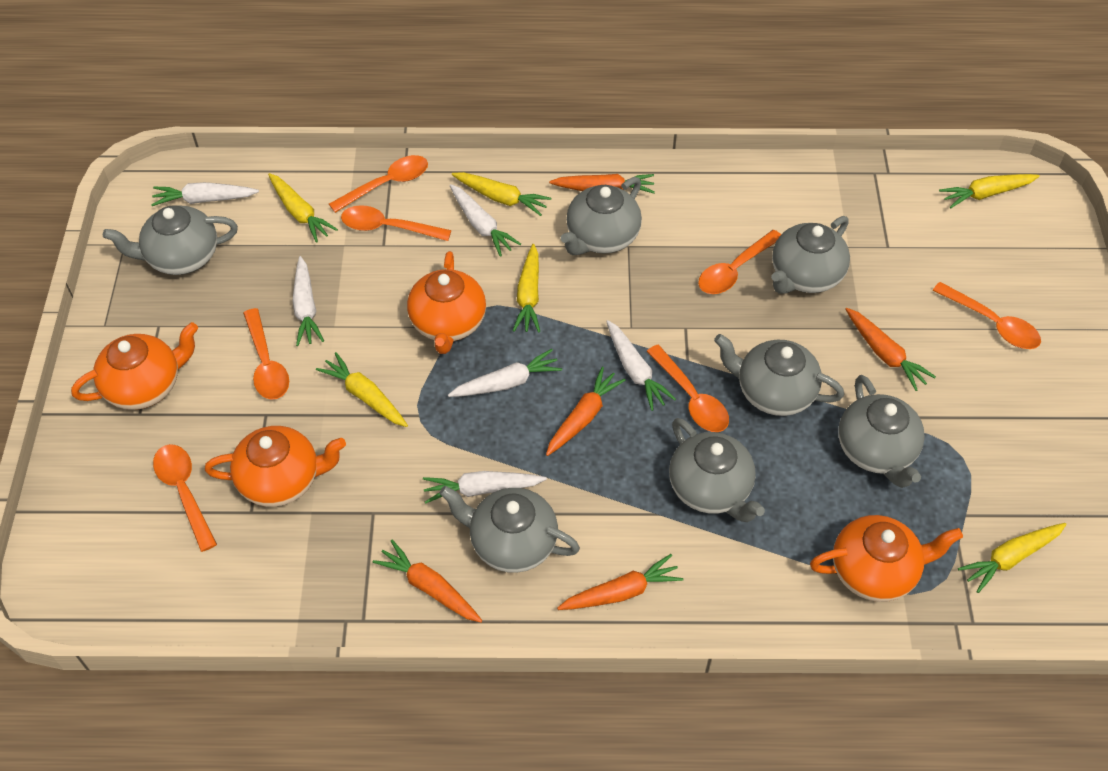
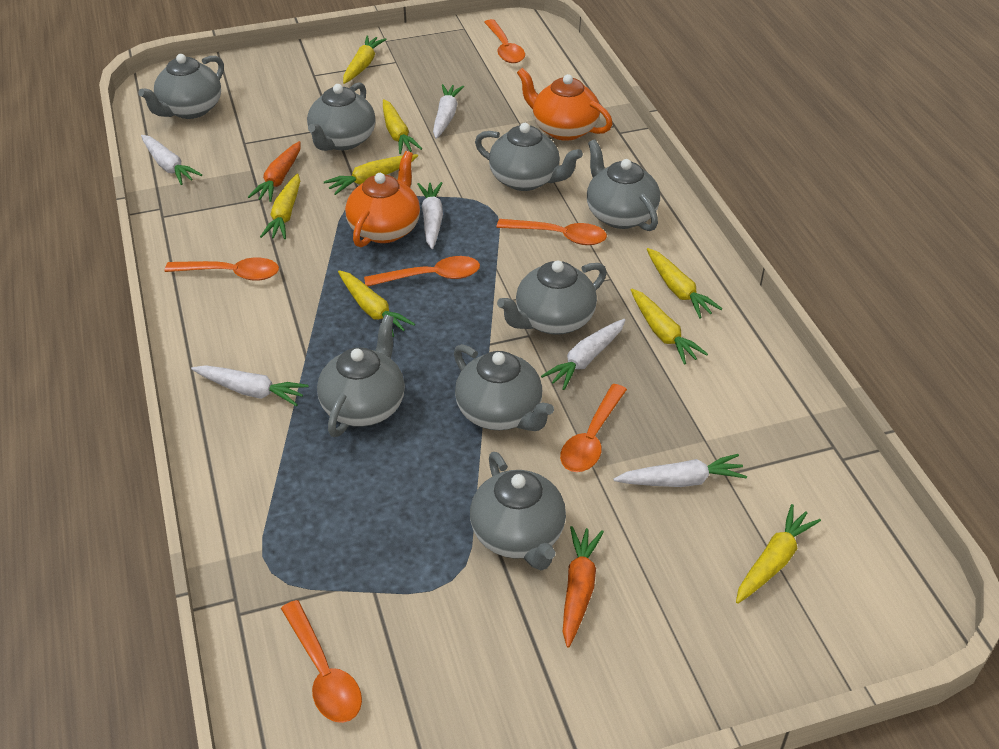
grey teapot: [103,205,238,275] [439,486,580,573] [561,177,642,255] [669,418,765,522] [714,334,844,416] [771,216,850,294] [838,375,925,488] = 7 -> [138,54,224,119] [307,82,376,151] [317,315,405,437] [454,344,554,431] [470,452,566,570] [475,123,583,191] [497,261,607,335] [587,140,660,231] = 8
orange carrot: [372,540,482,623] [546,367,625,456] [549,174,655,193] [557,554,684,610] [845,308,936,391] = 5 -> [248,141,301,202] [563,526,604,648] = 2
orange spoon: [153,444,217,552] [243,308,289,400] [329,155,428,213] [341,205,451,241] [646,345,729,432] [698,230,781,294] [932,282,1041,349] = 7 -> [165,258,279,281] [281,600,362,723] [364,256,480,286] [484,19,525,63] [496,219,607,245] [560,384,627,472] = 6
orange teapot: [71,322,198,410] [205,426,346,507] [407,251,486,354] [810,515,963,602] = 4 -> [345,151,420,247] [517,68,613,141] = 2
yellow carrot: [268,173,338,243] [316,352,408,427] [452,172,551,216] [513,244,540,332] [939,174,1040,209] [958,523,1066,593] = 6 -> [260,174,300,239] [324,154,418,195] [338,270,415,337] [343,35,387,84] [383,99,422,154] [631,288,708,365] [647,248,722,319] [736,504,821,604] = 8

